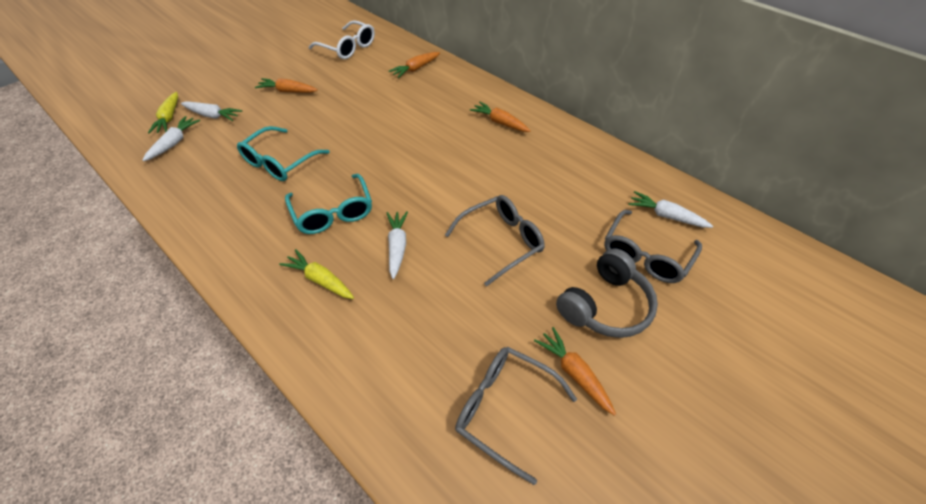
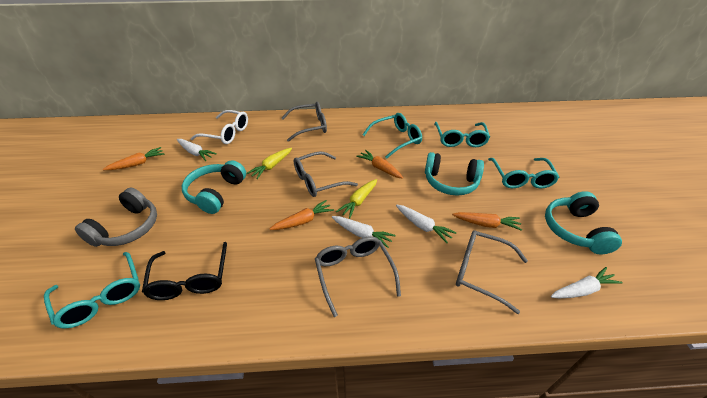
black glasses: none = 0 -> [142,242,227,300] = 1
grey glasses: [445,195,545,286] [455,347,577,485] [604,210,702,283] = 3 -> [282,102,327,142] [294,151,358,197] [315,236,401,317] [456,230,528,314] = 4
turquoise glasses: [237,126,330,181] [285,174,372,234] = 2 -> [44,252,140,329] [362,113,422,159] [434,122,490,147] [488,158,560,188] = 4
turquoise headphones: none = 0 -> [182,160,246,214] [425,152,484,196] [545,191,622,254] = 3

